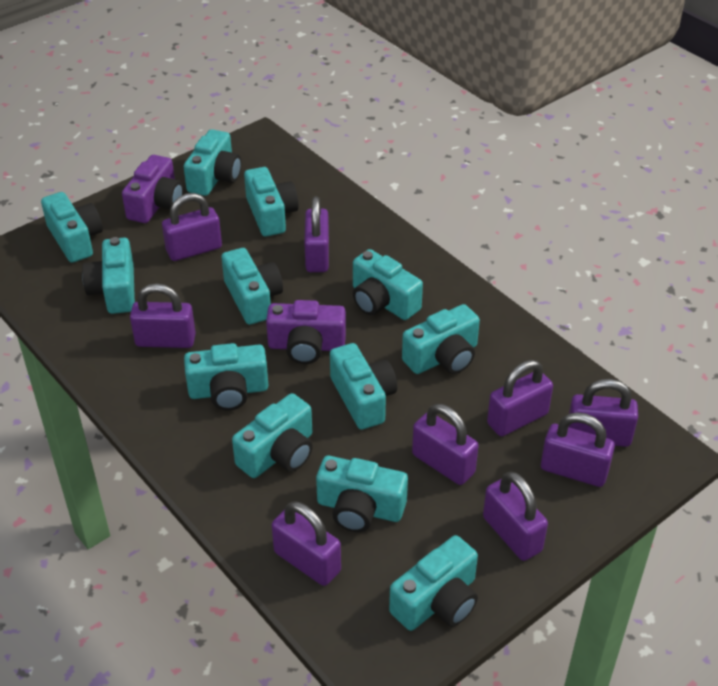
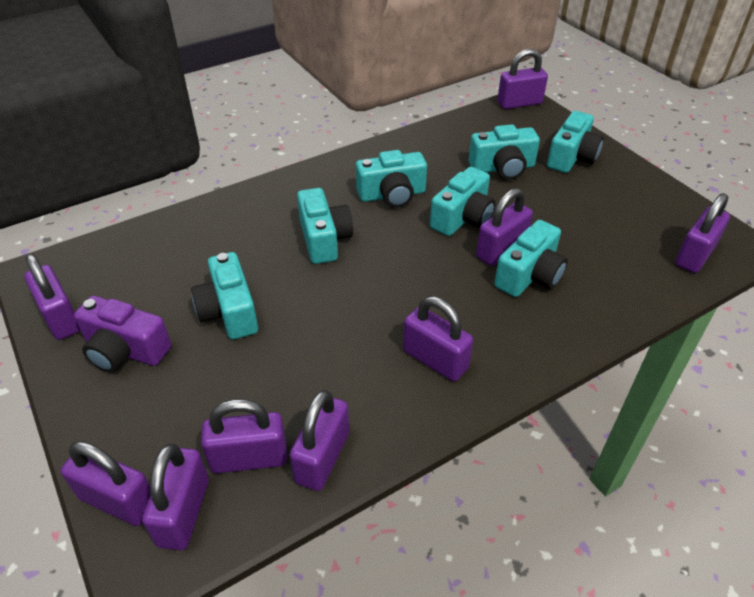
purple camera: [122,155,183,223] [266,300,346,364] = 2 -> [74,296,171,372] = 1
turquoise camera: [41,192,103,263] [82,237,135,314] [184,129,241,196] [184,343,268,410] [221,248,283,325] [232,393,313,478] [244,167,299,237] [316,456,408,532] [330,343,397,430] [353,249,423,320] [389,535,478,631] [402,304,480,374] = 12 -> [191,252,258,339] [297,188,353,264] [356,150,427,208] [430,167,495,236] [469,124,540,180] [494,220,568,297] [547,111,604,173] = 7

